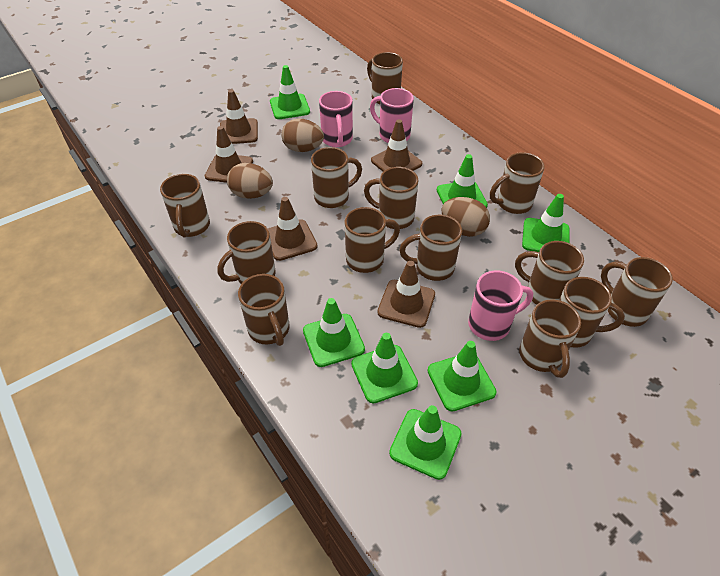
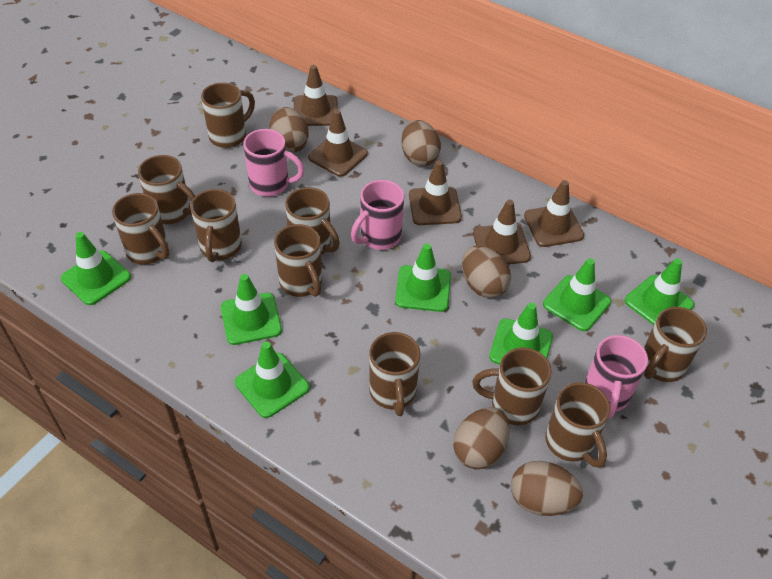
brown egg: [227,163,273,199] [281,119,324,152] [441,197,490,237] = 3 -> [269,107,309,153] [401,120,441,166] [453,407,510,469] [462,246,511,298] [511,461,583,516] = 5
brown mug: [160,174,210,238] [217,221,276,284] [238,274,290,346] [311,147,362,208] [345,207,400,273] [364,167,418,229] [367,52,403,104] [399,215,462,281] [490,152,545,214] [515,241,584,305] [519,300,581,378] [559,277,625,348] [601,257,673,327] = 13 -> [112,193,169,265] [138,155,195,224] [191,189,242,262] [201,82,255,148] [274,224,322,297] [285,187,340,255] [369,332,421,416] [473,348,552,425] [545,382,610,468] [644,307,707,382] = 10

